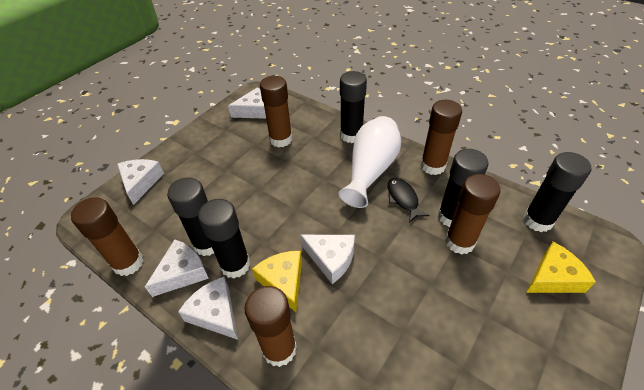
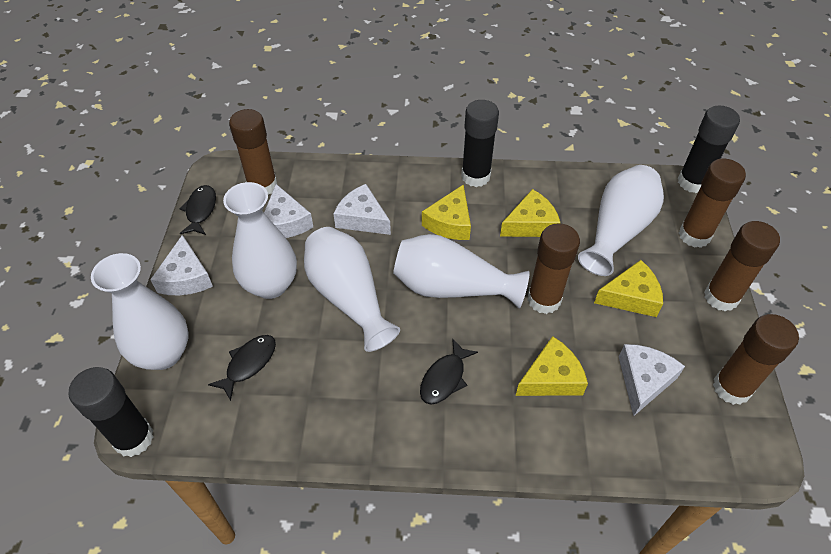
black fish: [388,178,430,223] = 1 -> [179,185,216,235] [208,335,276,401] [420,339,478,404] = 3
black glue stick: [167,178,214,256] [198,199,250,278] [340,71,367,143] [438,149,488,227] [523,152,591,232] = 5 -> [68,367,154,457] [461,100,499,187] [678,105,740,193] = 3
white cheese: [117,159,164,205] [145,239,209,297] [178,277,238,340] [228,87,266,119] [300,235,355,284] = 5 -> [150,235,213,295] [264,184,313,238] [334,184,391,235] [619,344,685,416] = 4
white vase: [339,116,401,208] = 1 -> [91,253,189,370] [223,182,297,299] [304,227,400,352] [393,234,530,308] [578,165,664,276] = 5
yellow cheese: [252,251,302,312] [526,242,596,293] = 2 -> [422,184,471,240] [500,189,560,237] [516,336,588,396] [594,260,663,317] = 4

